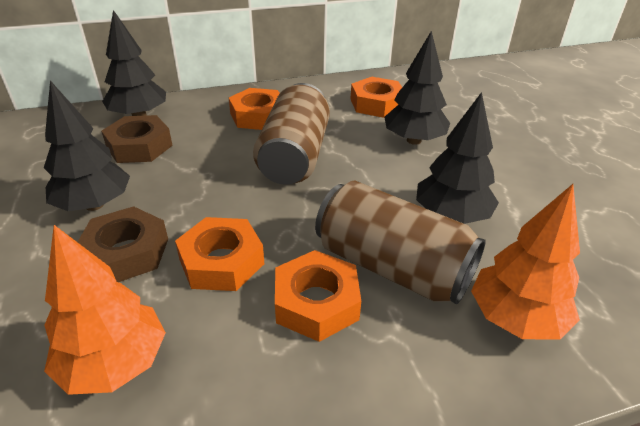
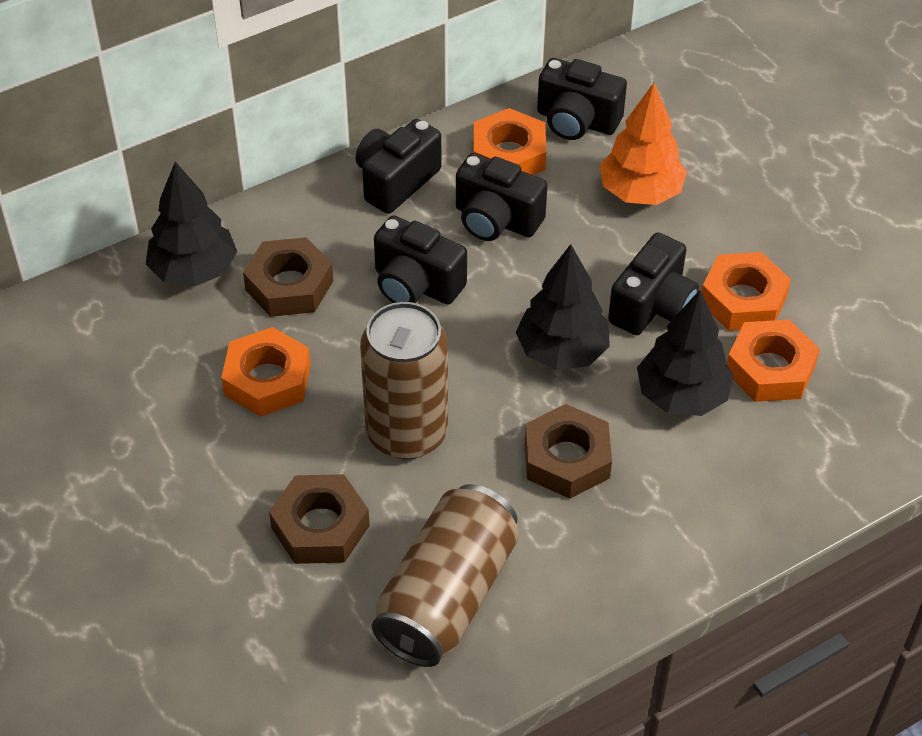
black camera: none = 0 -> [356,119,441,214] [374,215,467,304] [456,153,548,241] [537,58,627,140] [608,232,699,335] = 5
black tree: [44,80,130,211] [102,10,166,116] [384,31,450,145] [416,92,499,224] = 4 -> [146,162,237,286] [516,244,610,370] [637,290,734,416] = 3
brown nut: [78,206,168,282] [101,115,173,163] = 2 -> [243,237,333,317] [269,474,370,564] [525,404,612,499] = 3
orange tree: [44,225,166,395] [471,184,580,340] = 2 -> [599,83,687,205] = 1

